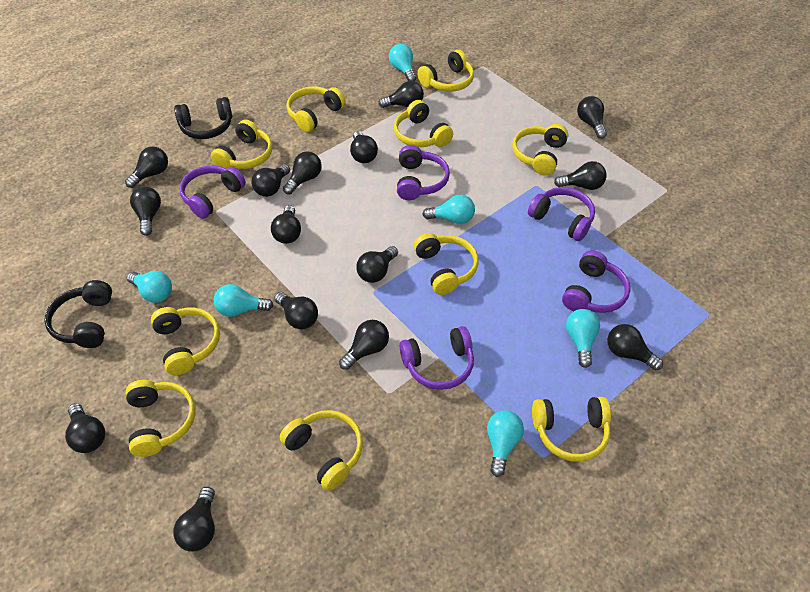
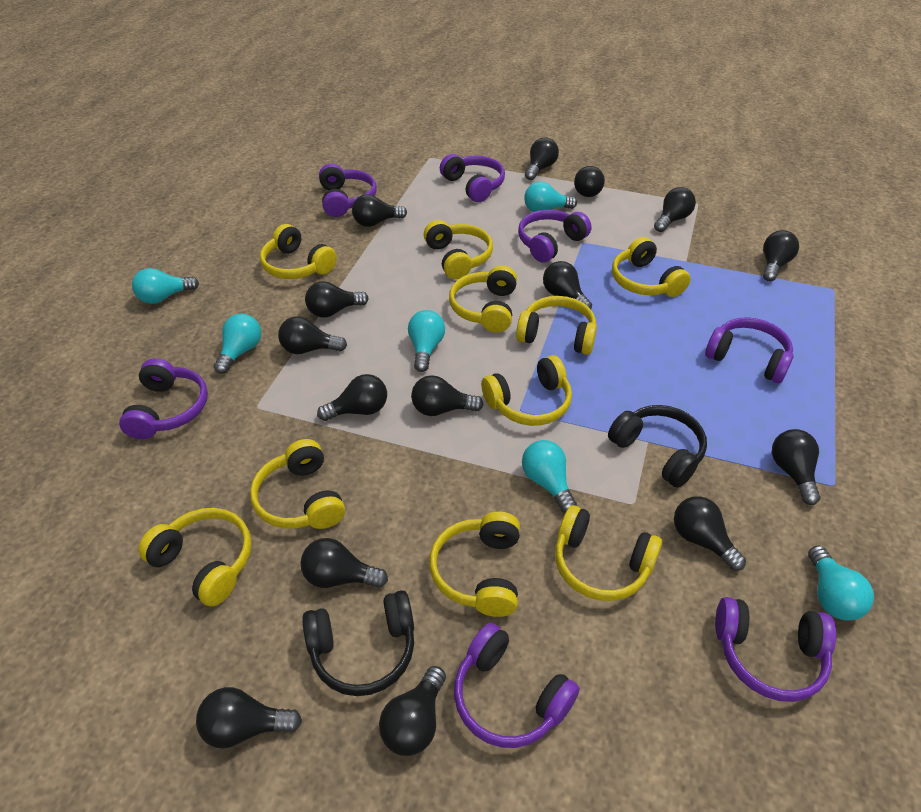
purple headphones: [179,165,246,219] [397,145,450,200] [400,326,474,390] [528,187,595,241] [562,250,630,313] = 5 -> [119,358,208,439] [319,164,377,217] [440,154,505,202] [454,623,580,748] [518,210,591,263] [705,317,793,383] [715,597,836,702] = 7

